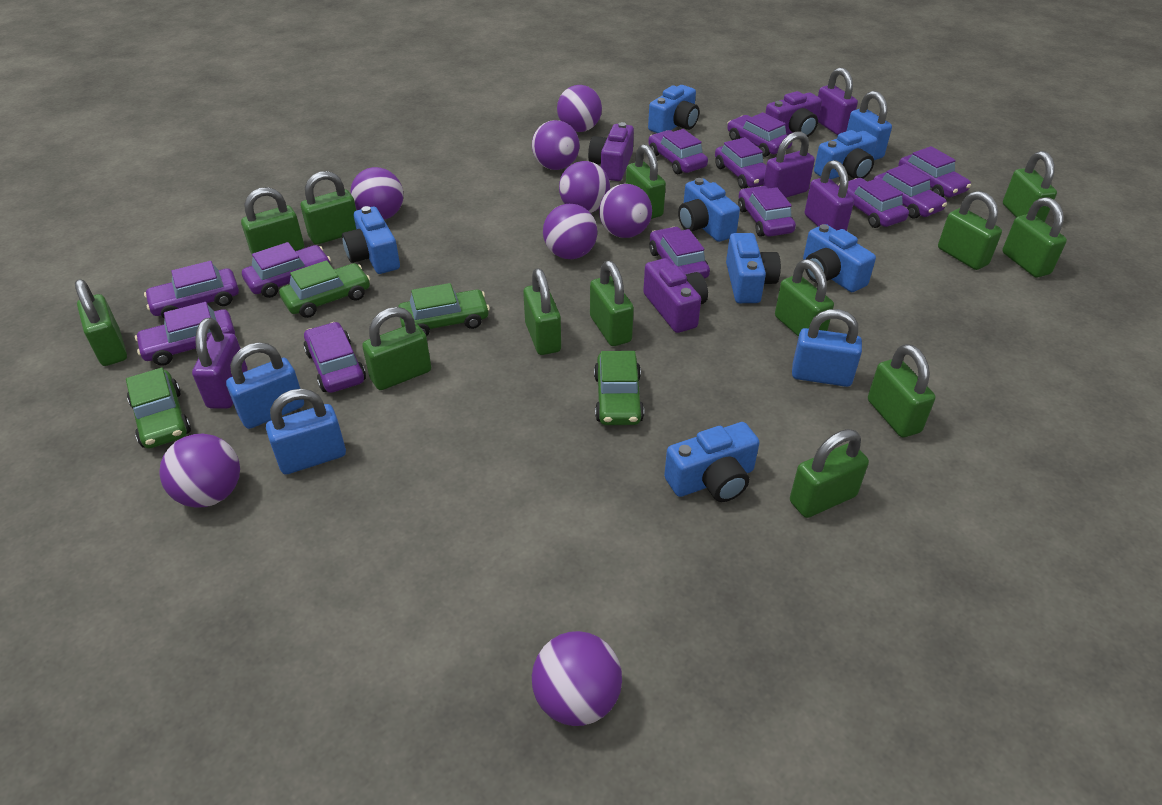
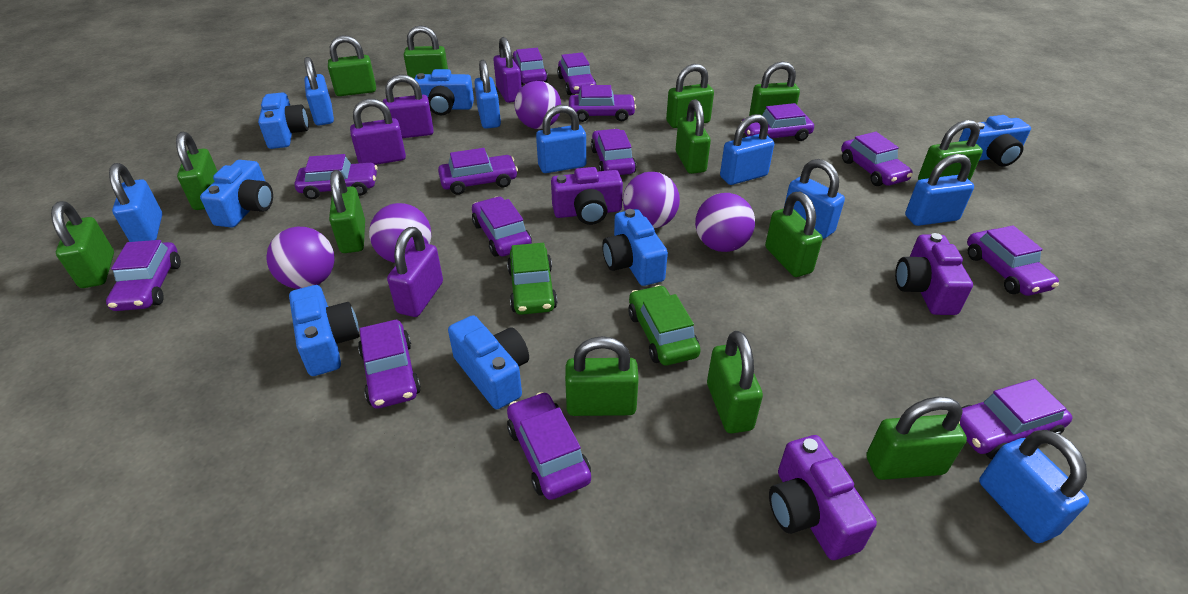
blue padlock: [226,342,304,429] [266,389,346,475] [792,309,862,387] [847,91,892,160] = 4 -> [109,163,163,242] [304,57,334,125] [474,60,501,129] [536,105,586,173] [720,114,774,185] [784,159,845,239] [905,154,974,226] [979,430,1089,543] = 8
green car: [126,368,191,449] [279,260,370,318] [398,283,490,336] [594,351,644,425] = 4 -> [507,243,557,315] [628,285,701,366] = 2
purple ball: [159,434,240,508] [350,167,404,220] [532,120,580,170] [532,631,622,726] [543,204,598,259] [557,85,602,132] [559,161,610,213] [599,184,652,238] = 8 -> [266,227,335,289] [369,203,431,263] [515,81,561,129] [623,172,680,228] [695,193,755,252] = 5
purple car: [135,302,235,366] [144,261,239,319] [242,242,331,298] [304,322,366,393] [648,129,708,174] [649,227,710,279] [715,137,766,189] [727,112,792,157] [738,186,796,237] [838,178,909,228] [873,164,947,219] [898,146,971,197] = 12 -> [106,240,181,311] [295,154,377,199] [358,319,421,409] [438,148,518,195] [472,197,532,256] [507,392,591,500] [512,48,548,85] [557,53,597,95] [569,85,636,122] [591,129,636,175] [740,103,814,141] [841,132,913,186] [959,379,1072,459] [967,225,1059,296] = 14

